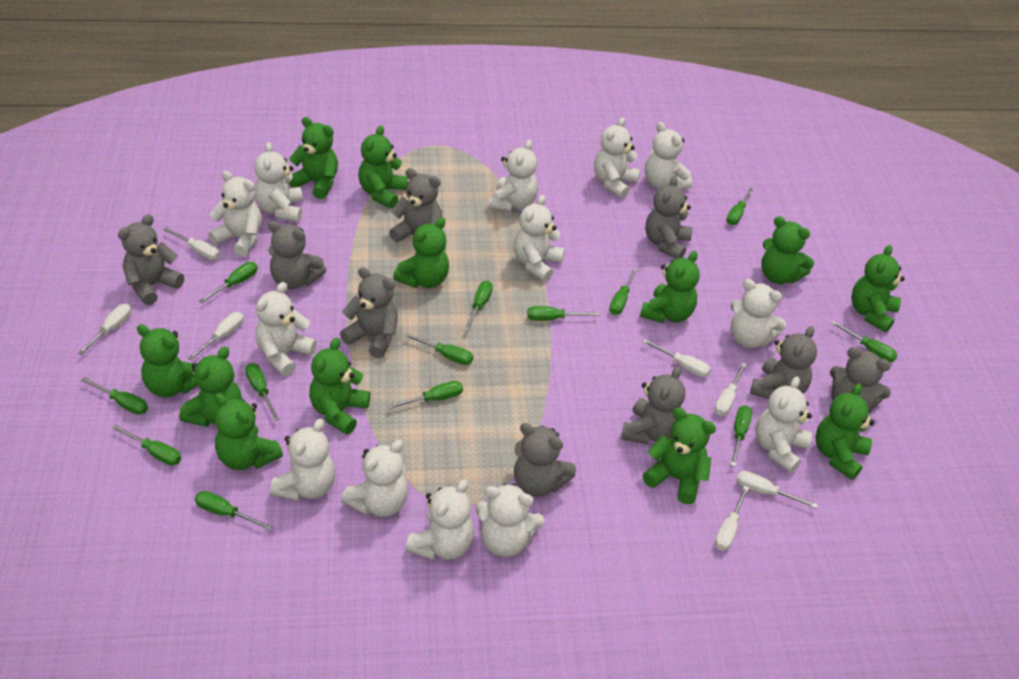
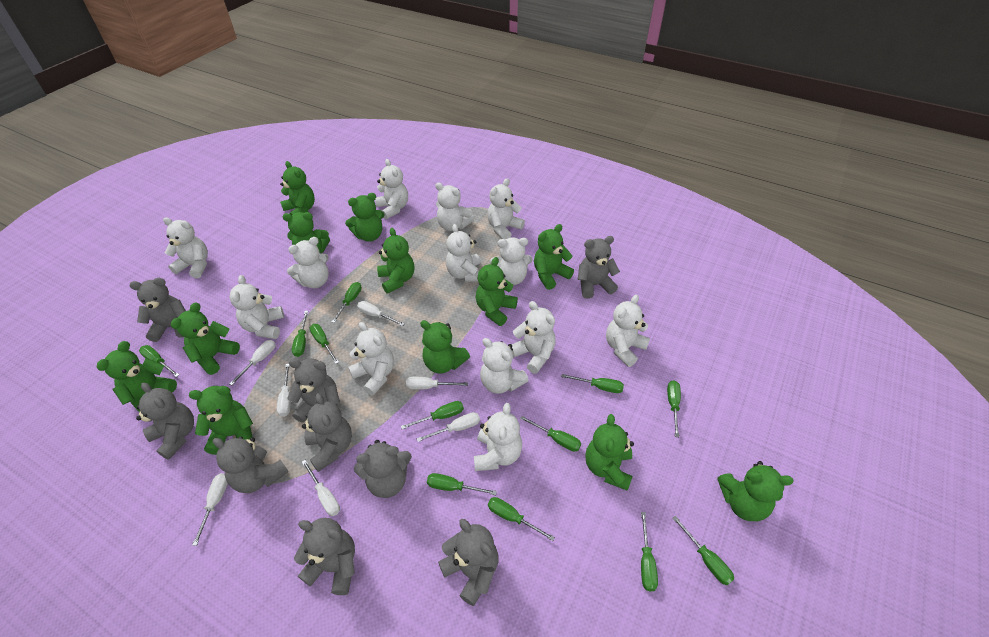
green screwdriver: [81,377,148,415] [112,425,181,466] [195,491,273,530] [199,262,258,303] [245,363,279,421] [388,381,463,409] [404,333,473,365] [464,281,493,331] [527,306,600,321] [609,267,637,315] [726,187,754,225] [731,405,752,466] [831,321,898,362] = 13 -> [139,345,179,377] [292,311,308,357] [310,324,339,364] [332,282,362,323] [401,401,464,429] [427,473,497,495] [488,497,555,541] [520,416,581,452] [561,374,624,393] [641,512,658,591] [667,380,681,437] [672,516,734,585] = 12

